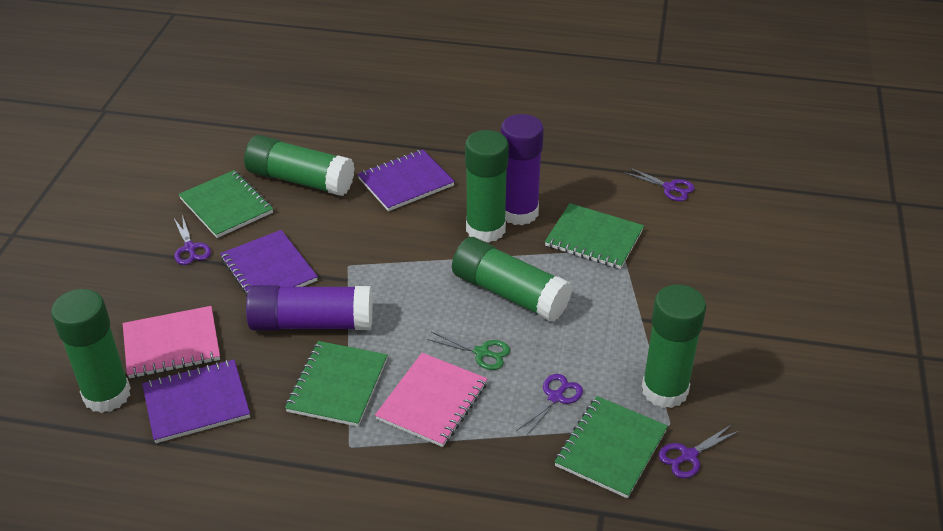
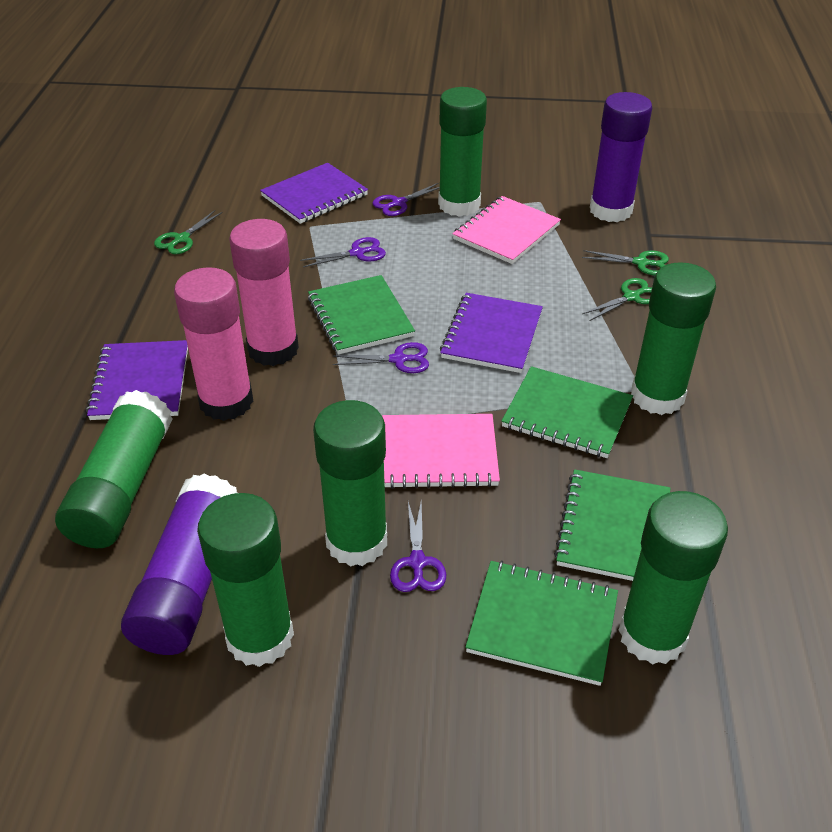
green glue stick: [51,289,131,413] [244,135,355,196] [452,237,572,322] [465,130,509,243] [642,284,706,408] = 5 -> [55,390,172,548] [197,493,294,667] [313,400,387,567] [438,87,487,217] [619,491,728,665] [631,262,716,415] = 6
green scissors: [427,332,510,370] = 1 -> [154,210,223,254] [582,250,669,276] [582,278,652,321] = 3
pink glue stick: none = 0 -> [174,267,253,421] [229,219,299,366] = 2

